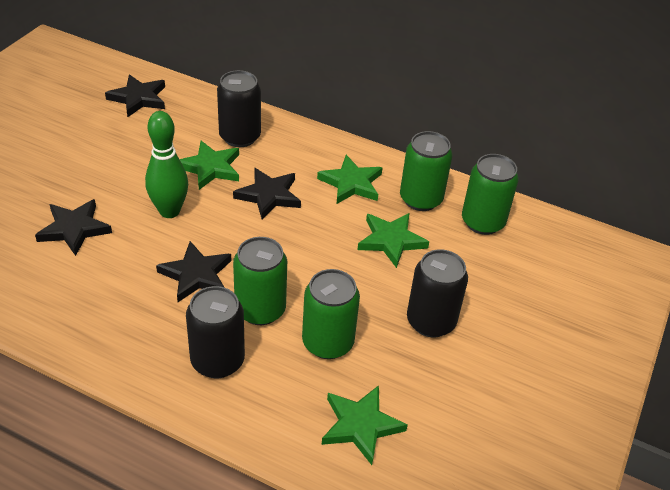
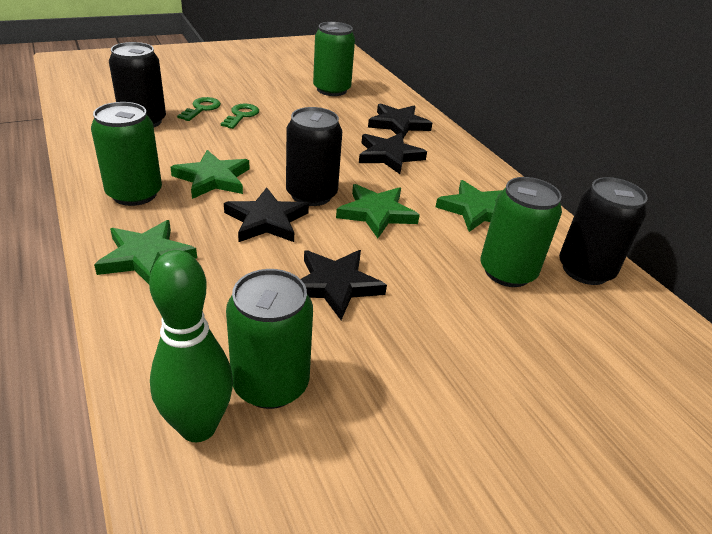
green key: none = 0 -> [177,97,221,121] [221,104,259,129] = 2

